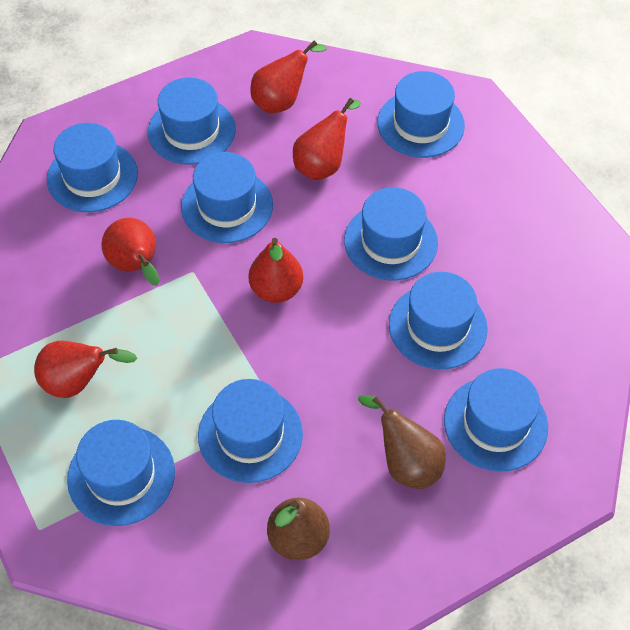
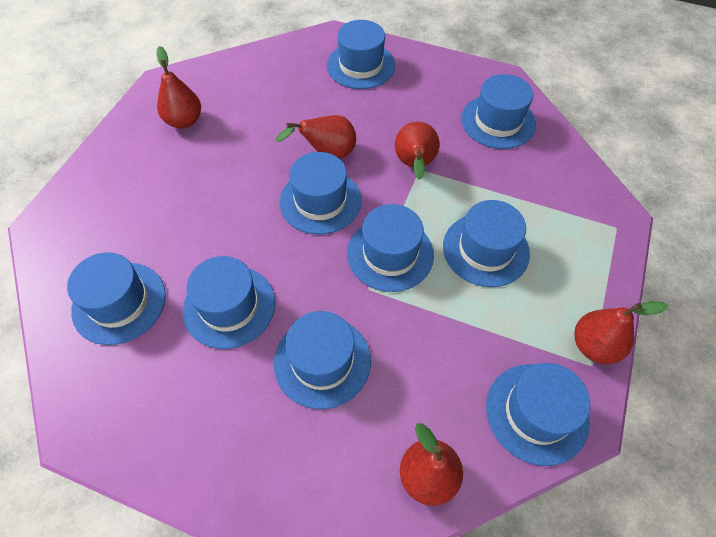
brown pear: [267,497,330,560] [358,395,446,489] = 2 -> none = 0

